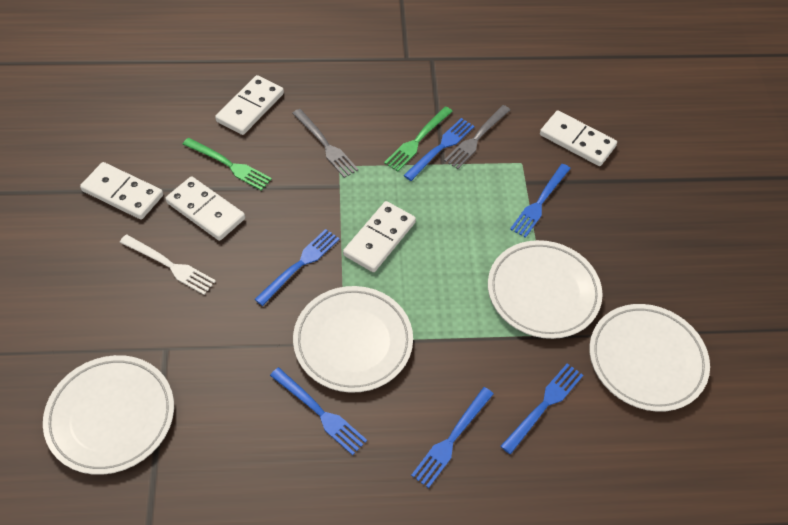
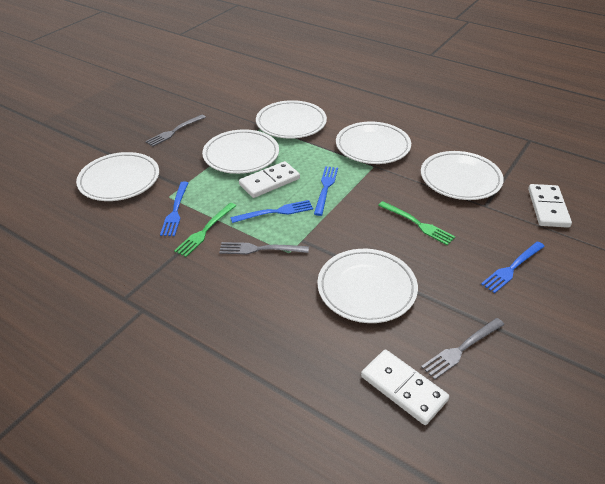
blue fork: [254,229,340,306] [270,367,367,455] [403,118,475,181] [411,387,494,488] [500,363,583,454] [510,164,571,238] = 6 -> [160,181,188,236] [230,200,313,223] [314,166,338,216] [481,241,545,293] = 4
grey fork: [292,109,358,178] [444,105,510,169] = 2 -> [145,114,206,147] [219,242,309,254] [421,318,504,380] = 3
white domino: [80,162,163,219] [165,176,245,241] [215,75,284,135] [343,201,416,272] [540,110,617,166] = 5 -> [239,161,300,198] [361,349,449,425] [528,184,572,228] = 3
white fork: [120,235,216,295] = 1 -> none = 0
white plate: [43,355,174,475] [293,286,413,393] [488,240,603,339] [590,304,710,412] = 4 -> [76,152,159,201] [202,129,279,174] [256,100,327,139] [317,249,418,323] [336,122,411,164] [421,151,504,200] = 6

